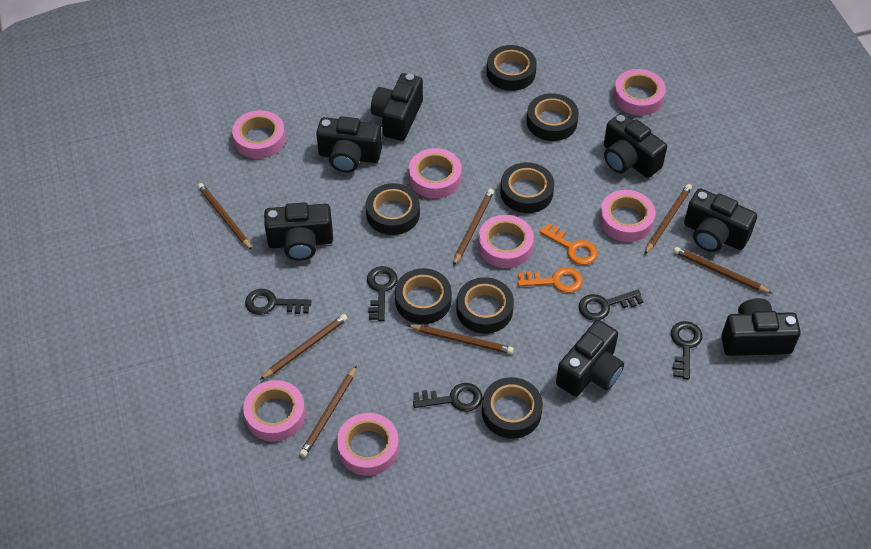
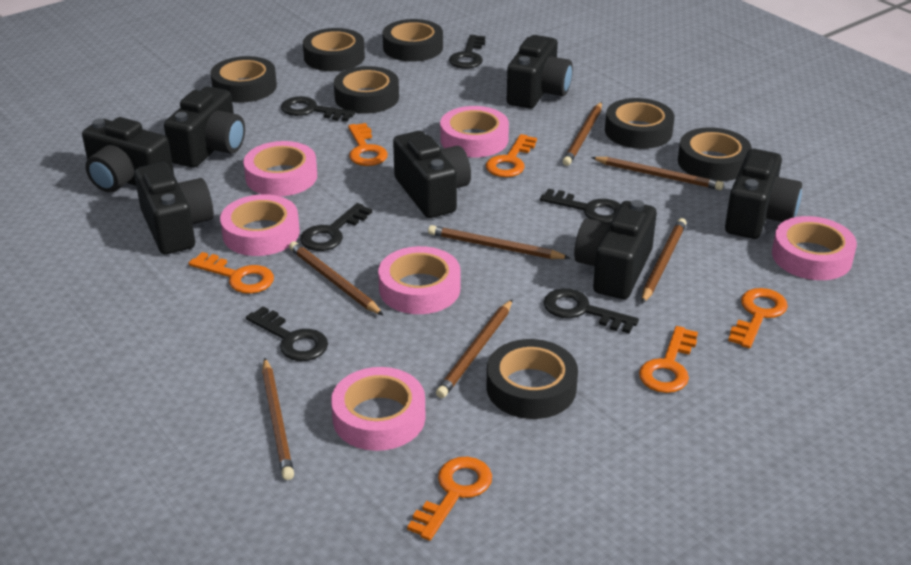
black key: [245,289,311,315] [367,266,397,321] [413,383,482,412] [579,290,644,321] [671,321,702,379] = 5 -> [246,306,328,361] [281,96,355,122] [300,203,372,251] [449,35,485,69] [540,189,621,223] [544,288,639,333] = 6
orange key: [517,267,583,293] [539,223,597,265] = 2 -> [189,252,274,294] [348,123,388,166] [407,457,492,541] [486,134,537,177] [639,326,698,393] [728,288,788,348] = 6
pink tape: [232,110,286,159] [243,380,306,442] [337,413,399,476] [409,148,462,199] [478,215,534,268] [599,190,655,242] [614,69,666,116] = 7 -> [220,194,300,256] [244,141,317,196] [331,367,426,451] [378,246,461,314] [440,106,509,157] [772,216,857,280] = 6

